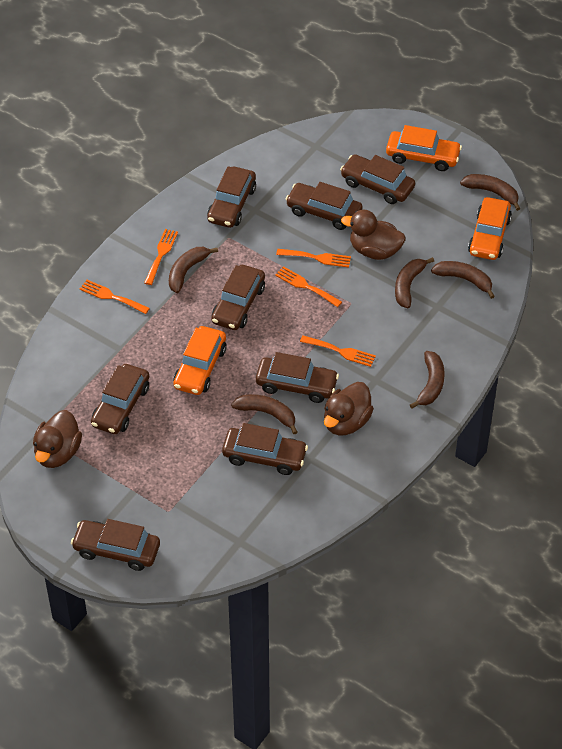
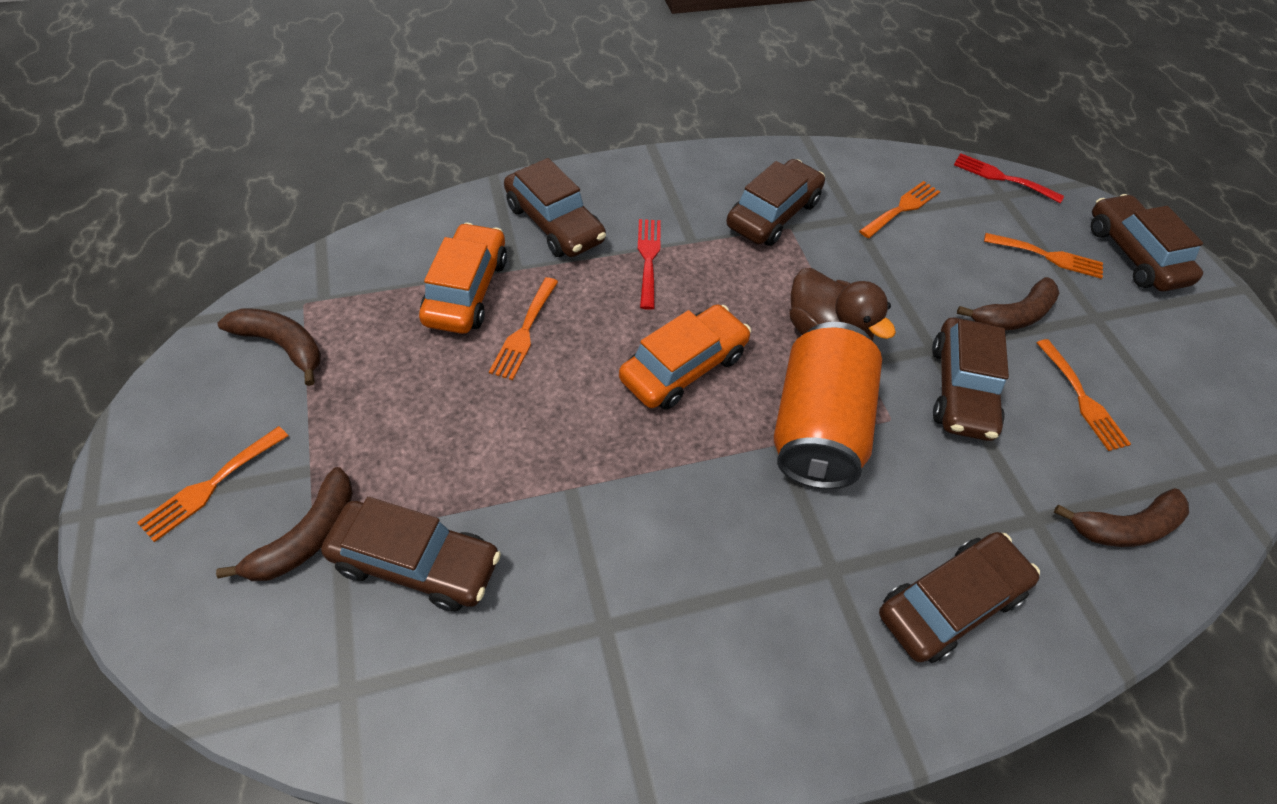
brown banana: [169,247,218,293] [231,394,298,434] [395,257,434,308] [410,351,445,409] [431,261,495,299] [460,174,521,211] = 6 -> [216,467,353,581] [218,308,321,386] [957,277,1059,330] [1054,488,1189,547] = 4
brown car: [71,519,160,571] [91,364,149,434] [207,166,256,228] [211,265,265,330] [222,423,308,475] [256,352,339,403] [285,182,363,230] [340,154,415,204] = 8 -> [321,497,501,611] [504,158,606,257] [726,159,825,246] [879,532,1040,663] [932,318,1009,441] [1091,194,1203,291] = 6
brown duck: [33,410,82,468] [324,382,374,435] [341,210,405,260] = 3 -> [789,268,896,342] = 1
orange can: none = 0 -> [774,322,882,489] = 1
orange car: [173,326,227,395] [386,125,462,171] [468,197,512,260] = 3 -> [419,223,507,334] [619,304,751,410] = 2
red fork: none = 0 -> [638,219,661,310] [954,153,1064,203] = 2

